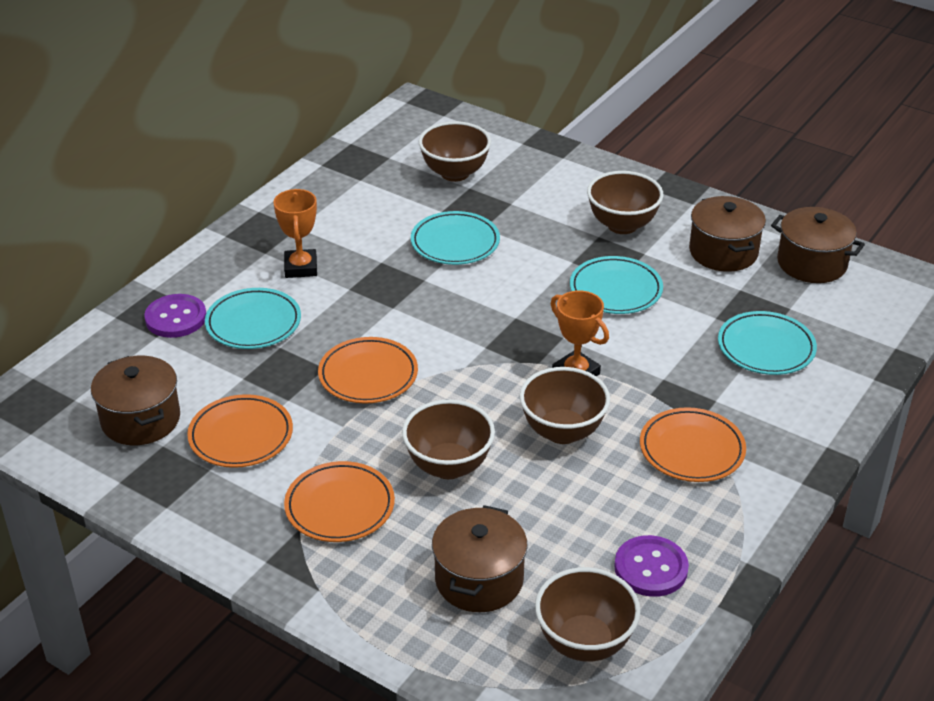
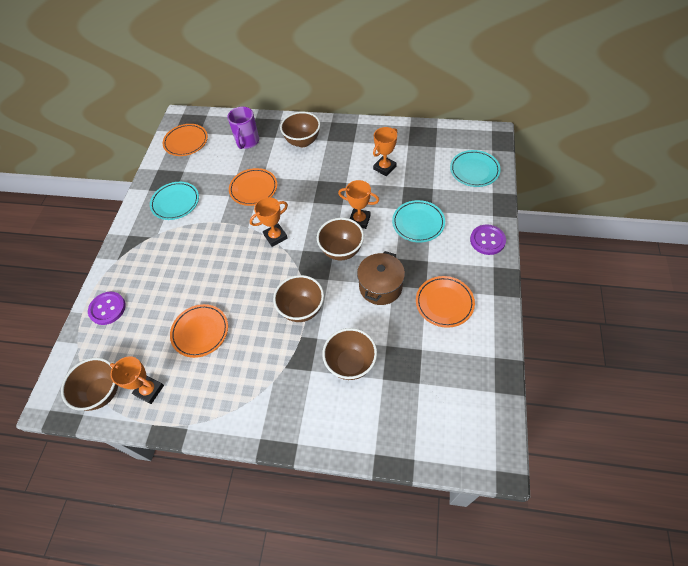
brown pot: [91,356,180,445] [432,505,528,612] [689,196,766,272] [771,207,865,283] = 4 -> [357,251,405,305] = 1
orange trophy: [273,189,317,278] [551,290,609,376] = 2 -> [110,356,164,404] [250,197,288,247] [338,180,379,229] [373,127,397,176] = 4
purple mug: none = 0 -> [227,107,259,149] = 1
turquoise plate: [205,288,301,349] [411,211,500,265] [570,256,663,314] [718,311,817,375] = 4 -> [150,182,199,220] [392,200,445,242] [450,150,501,187] = 3

